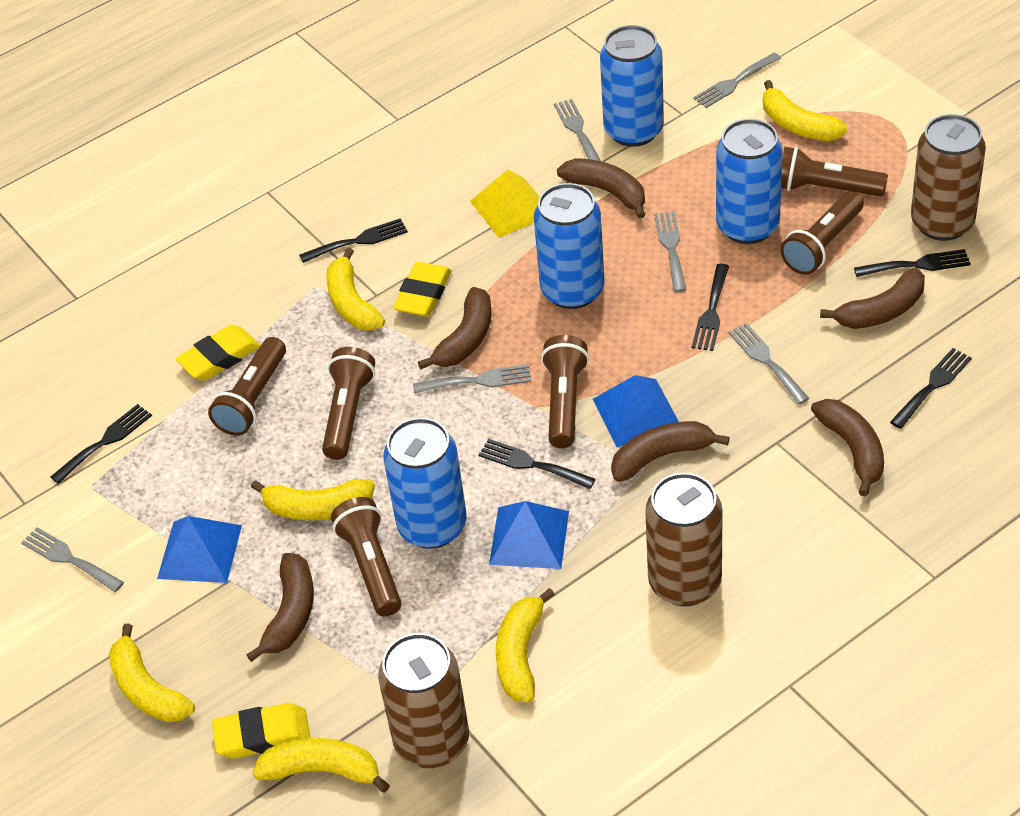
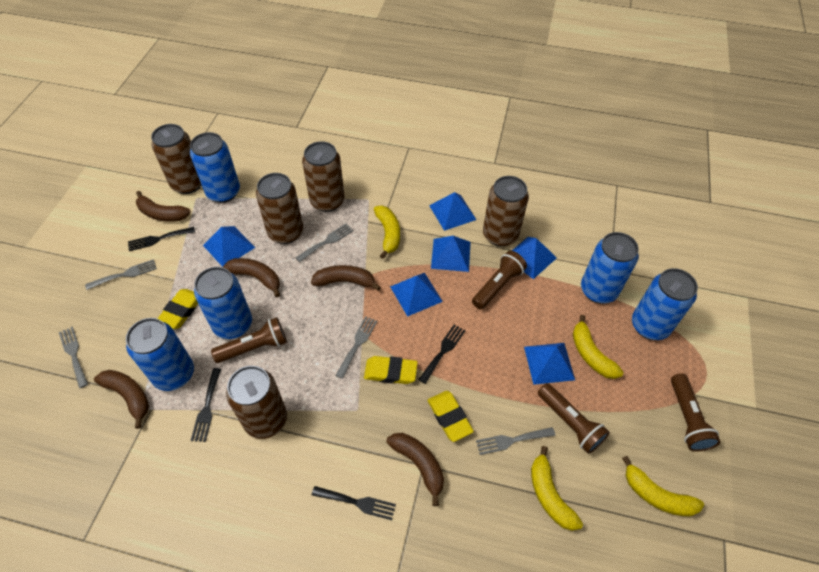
black fork: [50,404,152,484] [299,218,408,263] [478,439,596,489] [692,264,729,351] [854,249,971,277] [890,348,972,429] = 6 -> [128,227,195,251] [191,368,221,442] [312,486,396,520] [418,324,466,384] = 4
blue can: [383,418,467,549] [534,183,605,309] [600,25,664,147] [716,119,783,244] = 4 -> [126,318,194,391] [190,132,240,203] [194,267,252,339] [581,232,639,303] [632,268,698,340] = 5
blue pyramid: [157,516,242,583] [489,501,569,569] [593,375,679,447] = 3 -> [203,226,255,267] [390,273,443,317] [429,192,477,231] [431,236,471,272] [512,237,557,279] [524,343,575,385] = 6
brown banana: [247,553,314,662] [418,287,492,369] [557,158,645,219] [611,421,730,482] [811,399,884,496] [820,268,925,329] = 6 -> [94,370,149,429] [136,191,191,222] [223,258,280,297] [311,265,381,291] [386,433,444,506] = 5
brown can: [378,633,469,768] [645,473,723,606] [911,114,986,241] = 3 -> [151,124,201,194] [226,366,287,439] [256,173,303,244] [302,141,345,212] [483,176,529,247] = 5
brown flashlight: [208,337,286,436] [322,347,375,460] [331,497,402,616] [541,335,589,448] [780,191,864,275] [781,147,888,196] = 6 -> [211,317,287,363] [472,251,527,309] [538,383,610,454] [671,373,721,451] = 4
grey fork: [21,527,124,592] [413,364,532,393] [554,99,601,161] [654,211,686,292] [693,52,782,108] [729,323,810,404] = 6 -> [59,327,88,388] [85,259,157,290] [296,224,353,262] [335,316,377,379] [476,427,555,455] = 5
yellow banana: [109,624,195,722] [251,479,375,520] [252,738,390,793] [326,248,385,331] [496,588,555,702] [763,80,848,141] = 6 -> [374,206,400,259] [531,446,583,531] [573,315,624,379] [622,456,704,517] = 4
yellow pyramid: [470,170,540,238] = 1 -> none = 0

